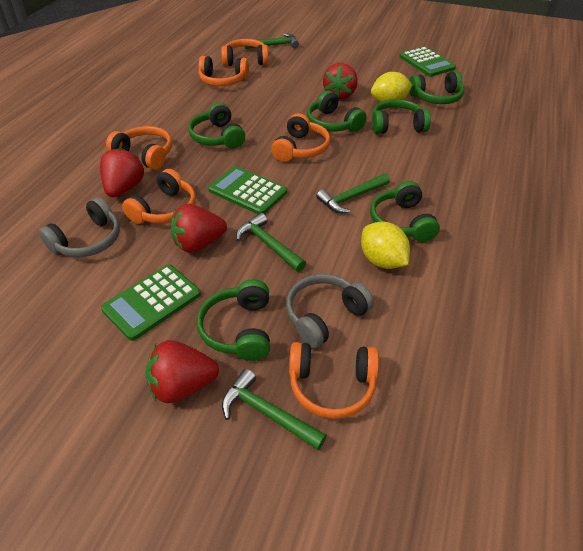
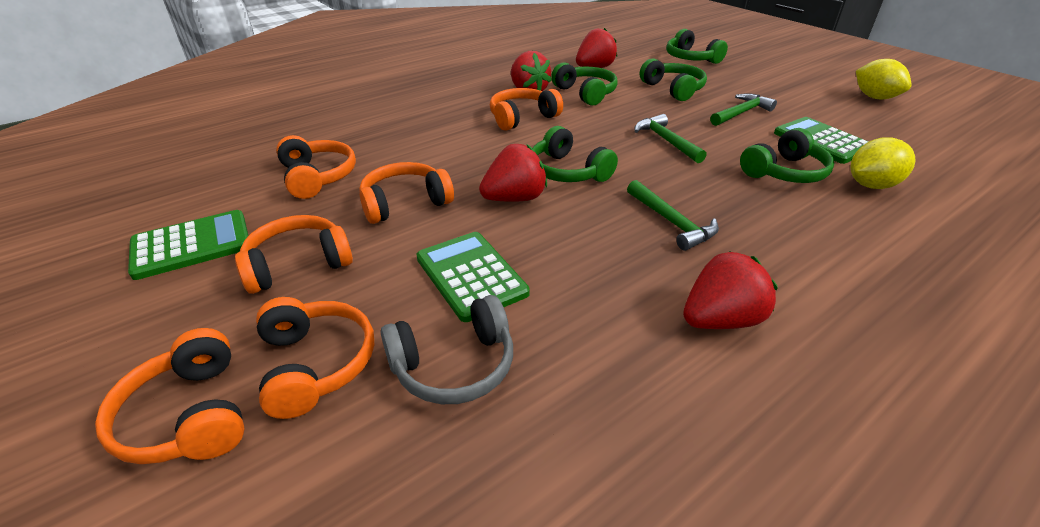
green hammer: [222,369,327,450] [236,213,306,272] [244,33,299,49] [316,173,390,213] = 4 -> [627,180,719,251] [634,114,707,163] [710,93,777,126] = 3
green headphones: [188,102,245,149] [197,279,270,361] [307,91,367,132] [370,181,440,242] [372,99,431,134] [409,71,464,104] = 6 -> [532,126,618,182] [551,62,618,106] [640,58,707,101] [666,29,728,64] [740,128,835,183] = 5
grey headphones: [39,197,120,257] [286,274,374,349] = 2 -> [381,295,513,404] = 1

